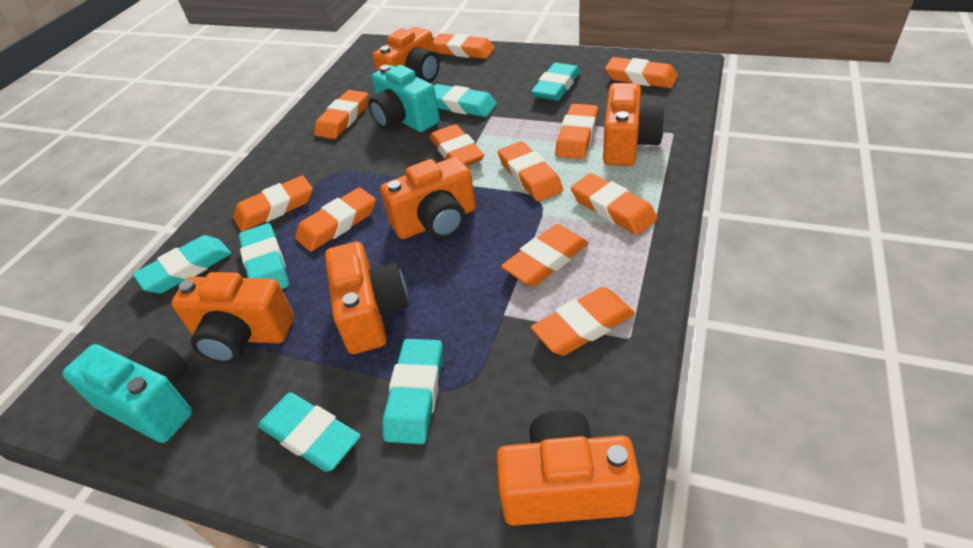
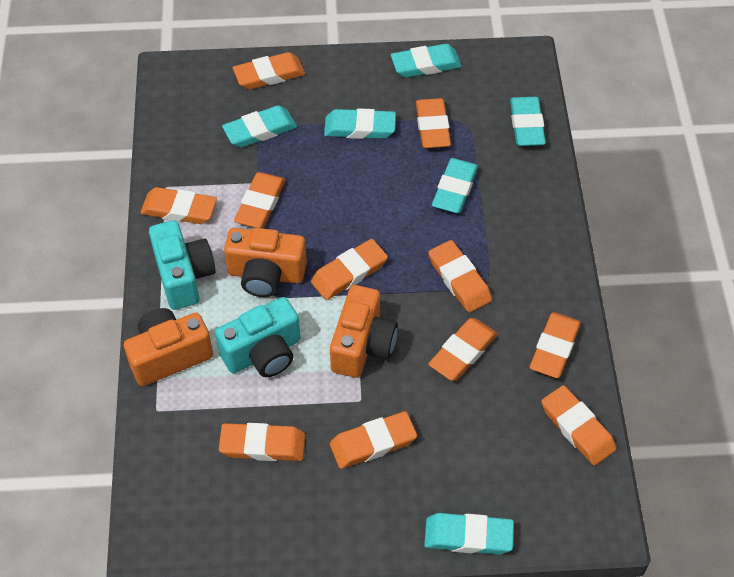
orange camera: [171,272,294,364] [325,241,409,354] [373,27,440,83] [380,157,476,239] [496,410,640,526] [603,83,665,166] = 6 -> [124,308,213,386] [224,228,307,297] [330,285,398,378] = 3

